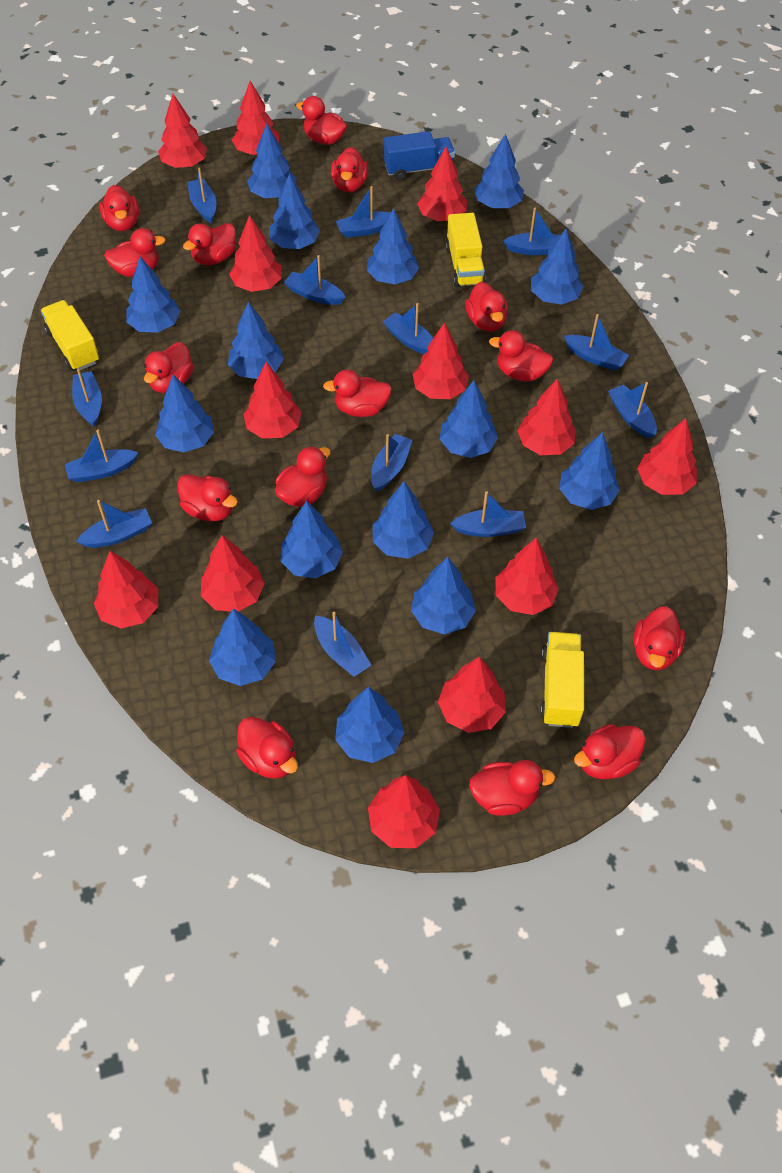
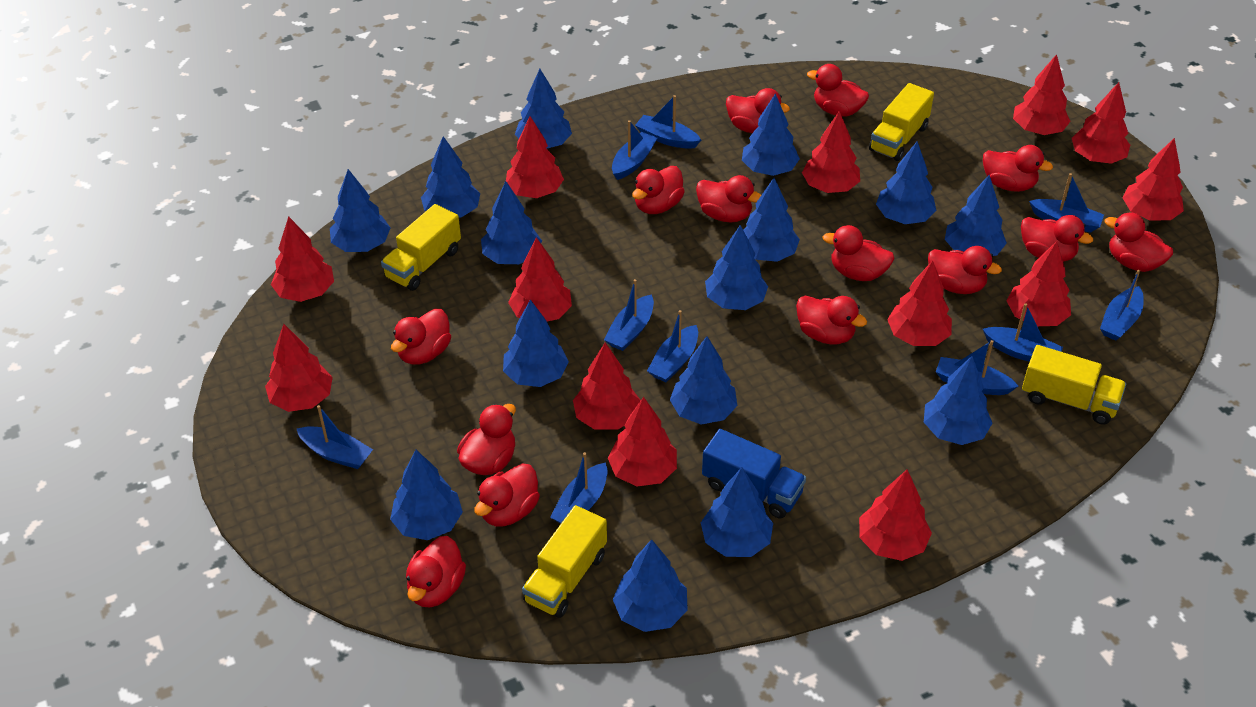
blue boat: [65,430,138,482] [72,369,102,427] [76,500,152,548] [187,168,216,223] [284,255,346,305] [314,612,371,677] [336,186,398,238] [371,434,412,491] [383,303,433,354] [450,491,526,537] [503,208,560,255] [564,314,629,370] [608,382,657,438] = 13 -> [297,405,373,469] [550,452,608,524] [604,279,654,351] [612,120,657,180] [635,95,701,149] [647,310,698,382] [936,340,1018,395] [983,303,1063,362] [1029,173,1104,233] [1100,270,1144,341] = 10
red duck: [99,185,139,231] [104,228,166,277] [144,342,194,393] [177,474,238,521] [183,223,236,265] [236,717,298,779] [275,446,331,507] [296,96,347,145] [323,370,392,417] [331,147,368,192] [465,282,508,332] [469,760,555,816] [489,330,553,381] [574,724,646,780] [633,606,685,670] = 15 -> [391,309,451,365] [406,536,466,608] [457,404,516,475] [474,463,540,526] [632,166,685,214] [696,175,761,223] [726,88,790,133] [796,296,867,345] [807,64,869,117] [822,225,895,281] [928,246,1002,294] [983,145,1053,192] [1021,215,1093,262] [1104,212,1173,272] = 14
yellow truck: [41,300,99,370] [446,213,486,287] [540,632,584,728] = 3 -> [381,204,461,291] [522,505,607,618] [869,83,934,161] [1022,345,1126,425] = 4

